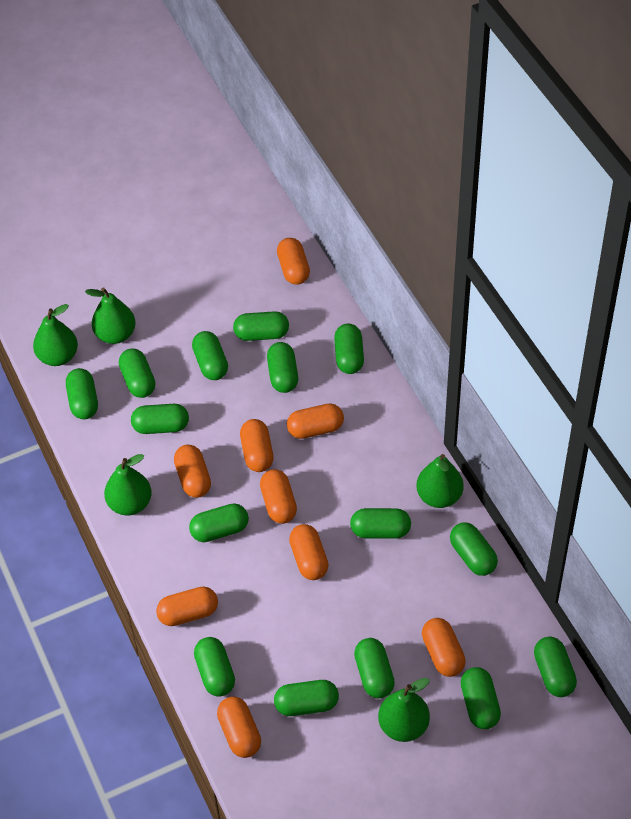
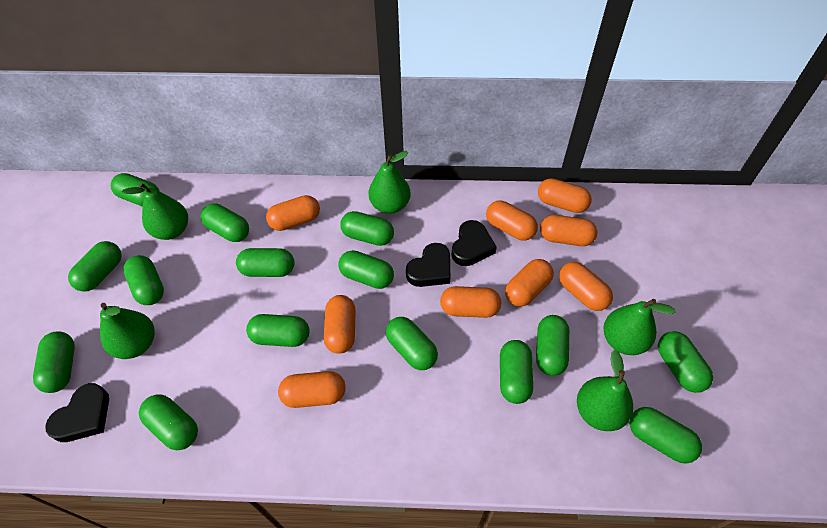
black heart: none = 0 -> [45,383,109,442] [406,243,450,287] [451,220,497,266] = 3

